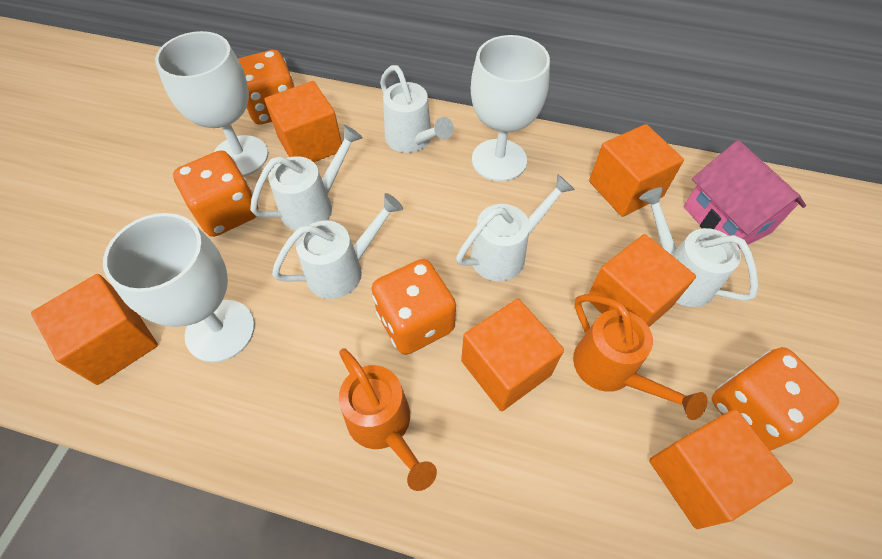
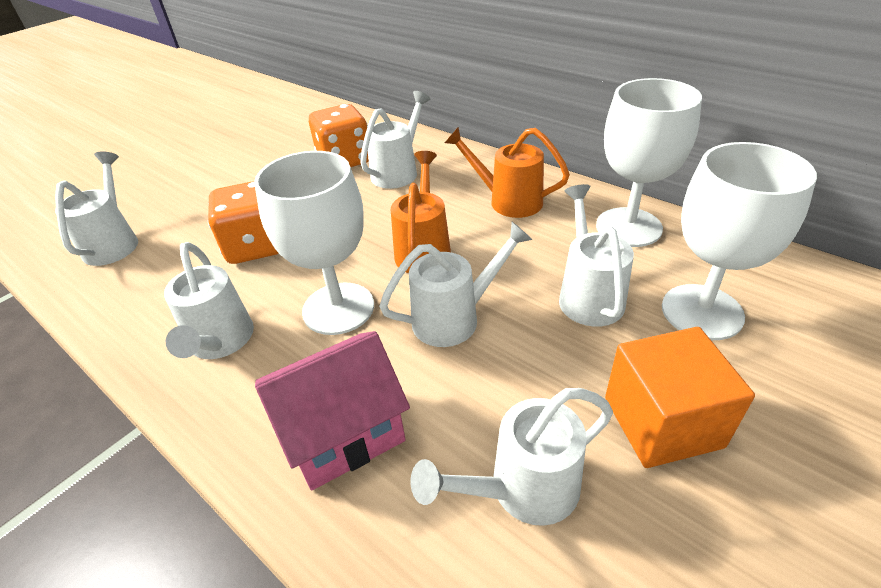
orange cube: [31,274,158,385] [264,81,342,162] [461,299,564,411] [588,234,696,327] [589,124,684,217] [649,409,793,529] = 6 -> [605,327,755,468] = 1
orange dice: [173,150,258,237] [238,50,294,125] [372,259,456,355] [712,347,839,451] = 4 -> [208,181,279,264] [309,104,369,167] = 2
white watering can: [250,125,363,231] [272,193,403,299] [380,65,454,153] [456,174,575,281] [639,187,758,307] = 5 -> [55,151,138,266] [164,242,254,359] [360,91,430,189] [379,222,532,347] [410,388,613,526] [559,184,634,327] = 6

